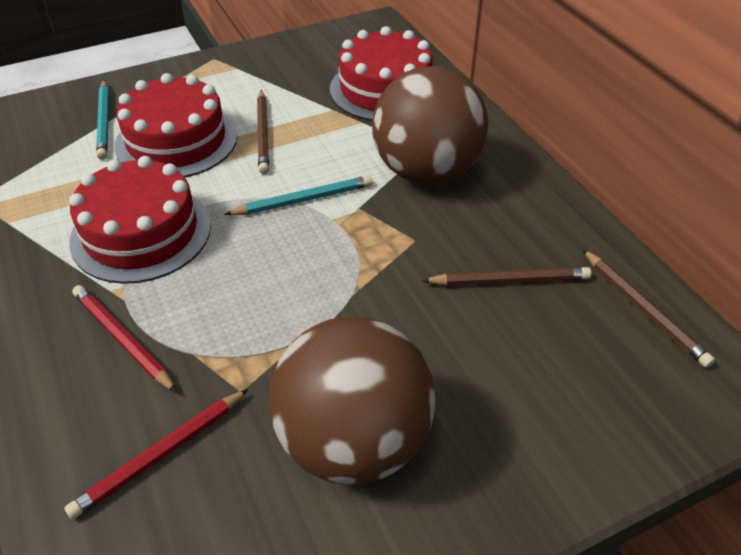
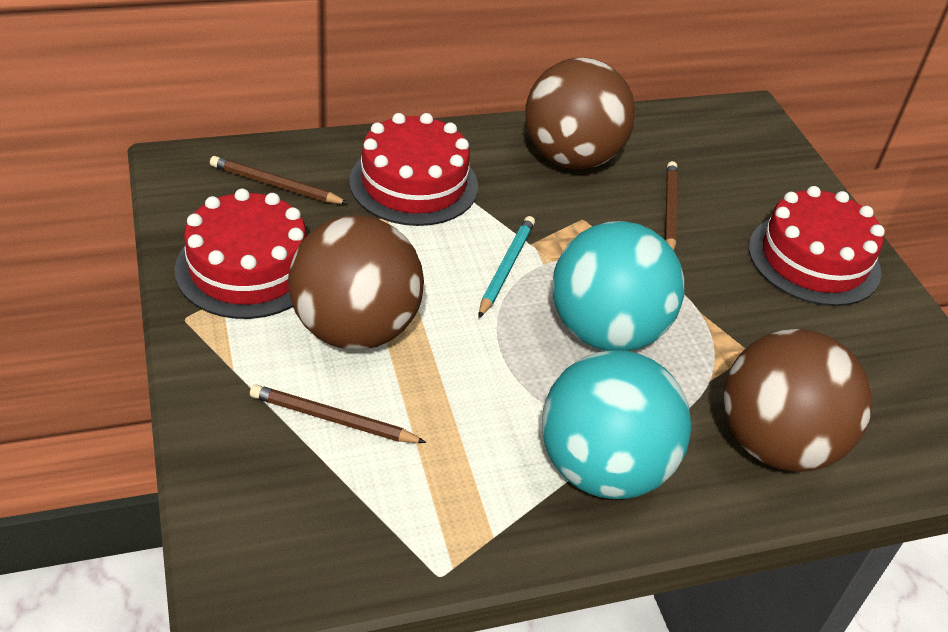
brown ball: [269,316,436,484] [372,66,488,184] = 2 -> [288,215,424,350] [525,58,636,169] [723,329,872,472] = 3
red pencil: [65,389,249,519] [72,285,177,392] = 2 -> none = 0
turquoise ball: none = 0 -> [542,350,692,499] [552,221,684,351] = 2
turquoise pencil: [96,80,109,160] [224,175,372,215] = 2 -> [478,216,535,318] = 1

